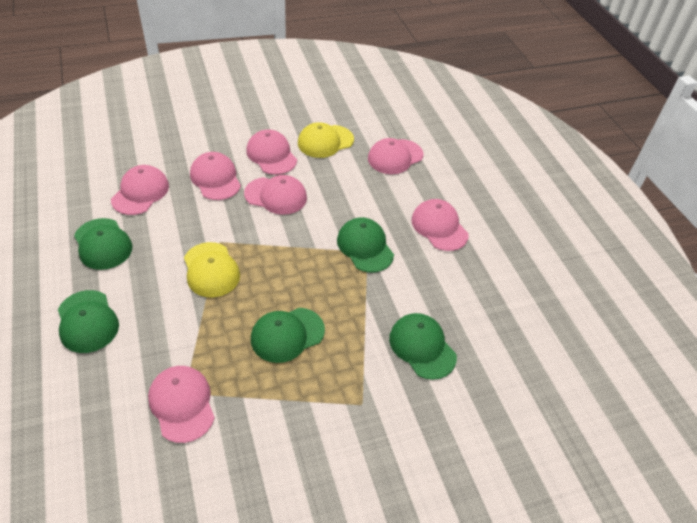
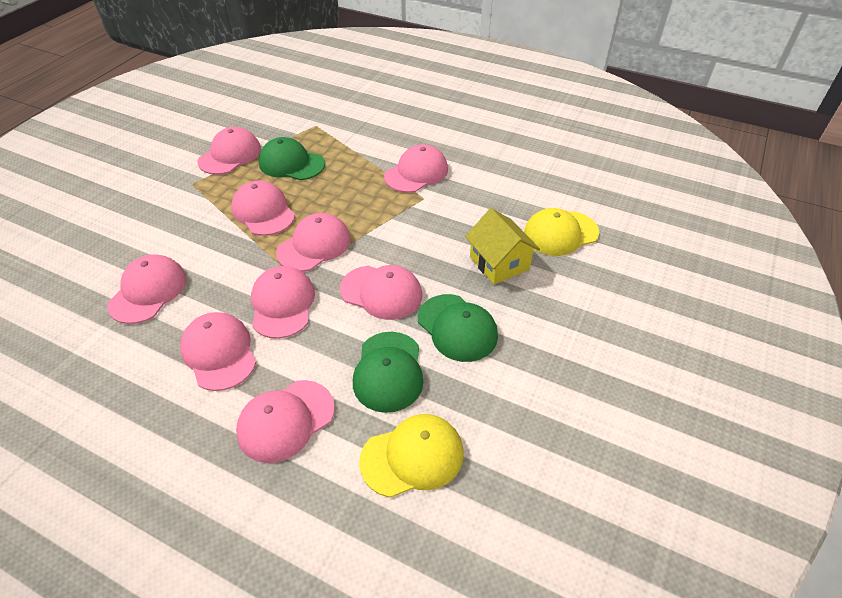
green cap: [58,290,119,353] [74,218,132,270] [251,308,325,363] [337,217,394,272] [389,313,457,380] = 5 -> [259,137,325,180] [353,332,423,413] [418,294,498,362] = 3
pink cap: [111,165,169,215] [148,366,215,443] [190,152,241,200] [244,175,307,215] [246,130,297,175] [368,138,423,174] [411,199,469,251] = 7 -> [107,254,187,324] [180,312,256,391] [197,127,261,175] [232,181,295,236] [236,380,335,463] [251,266,315,339] [276,213,351,272] [340,265,422,320] [384,144,448,193] = 9
yellow house: none = 0 -> [465,208,540,285] = 1

